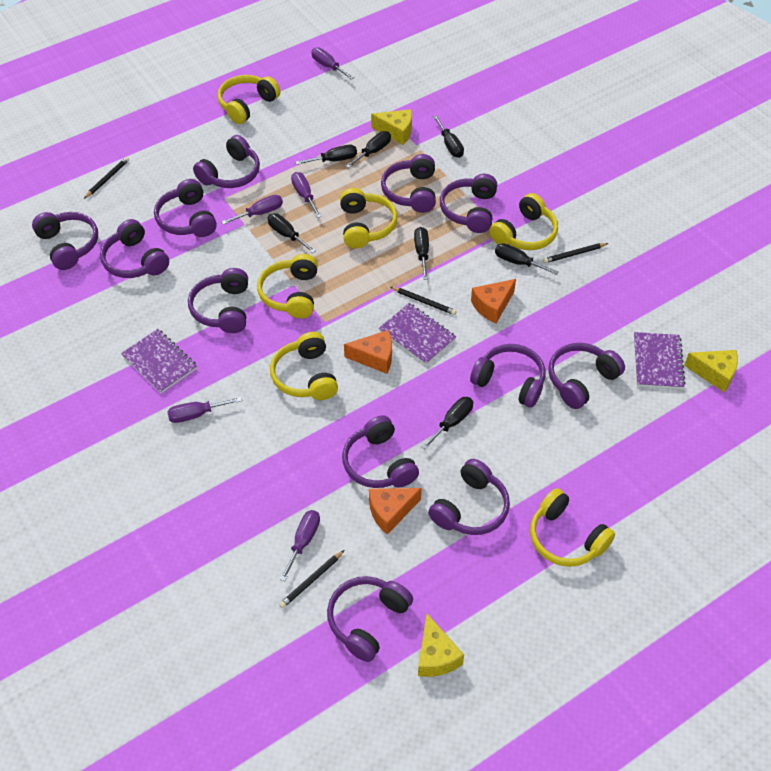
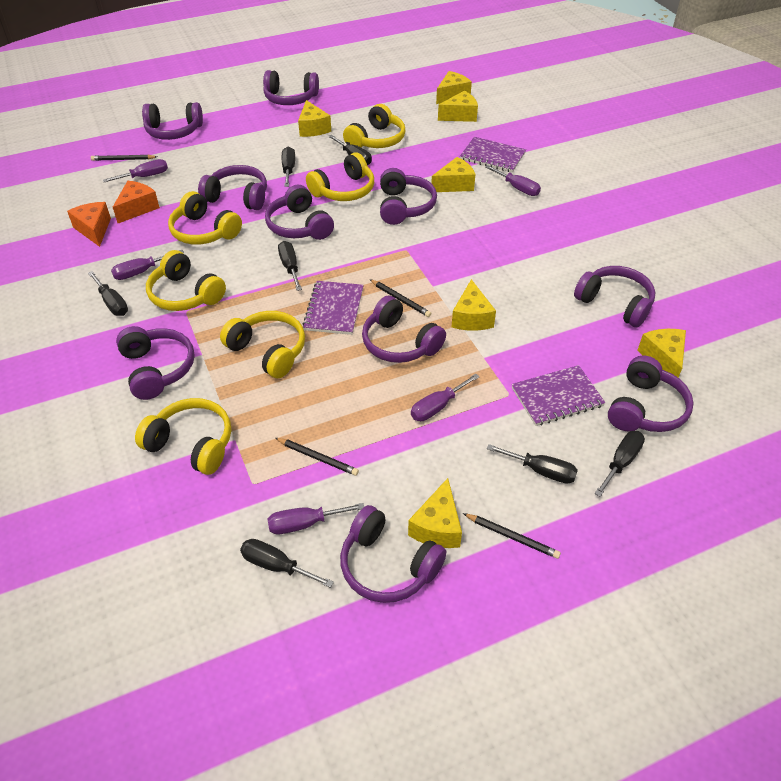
orange cheese: [344,330,392,374] [369,488,422,535] [471,279,516,323] = 3 -> [67,202,111,247] [113,181,160,223] = 2
purple headphones: [32,212,98,270] [100,219,169,278] [154,179,217,237] [188,268,248,333] [193,135,260,188] [327,576,413,662] [342,415,419,488] [381,154,436,213] [428,459,510,535] [440,174,497,233] [470,344,546,408] [548,343,625,409] = 12 -> [116,326,195,400] [142,102,203,140] [198,165,267,210] [263,70,319,105] [265,185,334,240] [340,505,446,603] [362,296,446,363] [380,168,437,225] [574,266,656,327] [608,355,694,432] = 10
yellow cheese: [371,109,412,145] [418,614,464,677] [684,350,738,392] = 3 -> [298,100,331,137] [408,478,462,548] [431,157,476,192] [436,71,472,104] [438,91,478,122] [452,279,496,331] [637,329,686,378] = 7

